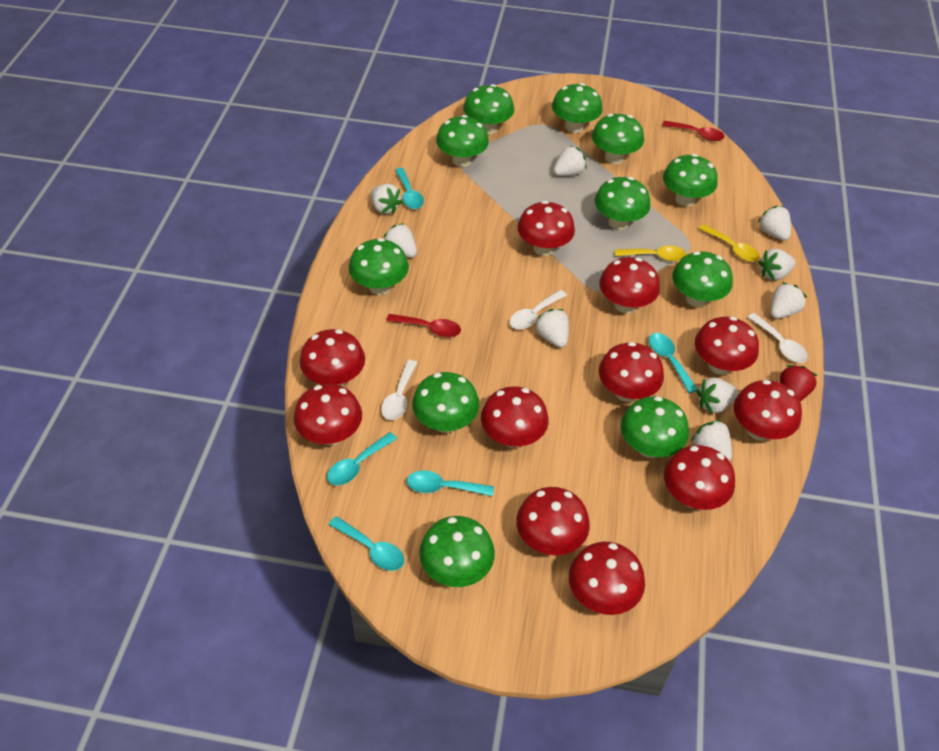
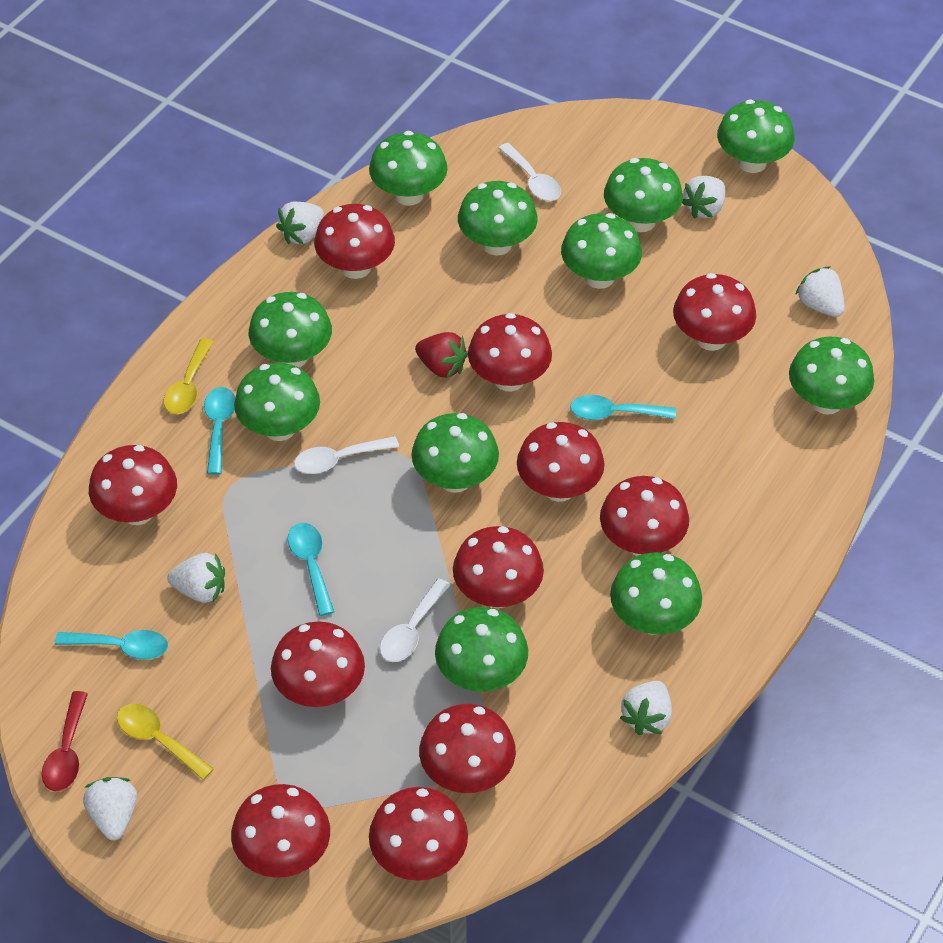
red spoon: [386,314,461,337] [662,121,725,141] = 2 -> [42,691,88,791] = 1
turquoise spoon: [327,432,397,485] [329,516,404,571] [395,168,424,209] [407,470,494,496] [649,333,698,393] = 5 -> [55,630,168,660] [204,387,235,475] [287,523,334,616] [570,395,676,420] = 4
white strawberry: [371,184,402,214] [384,223,417,258] [534,309,569,348] [553,146,587,176] [691,420,732,461] [697,377,738,414] [758,206,791,240] [758,248,795,281] [771,282,807,319] = 9 -> [83,777,137,840] [167,553,225,603] [276,202,324,244] [620,681,672,735] [682,176,726,219] [795,266,845,317] = 6

